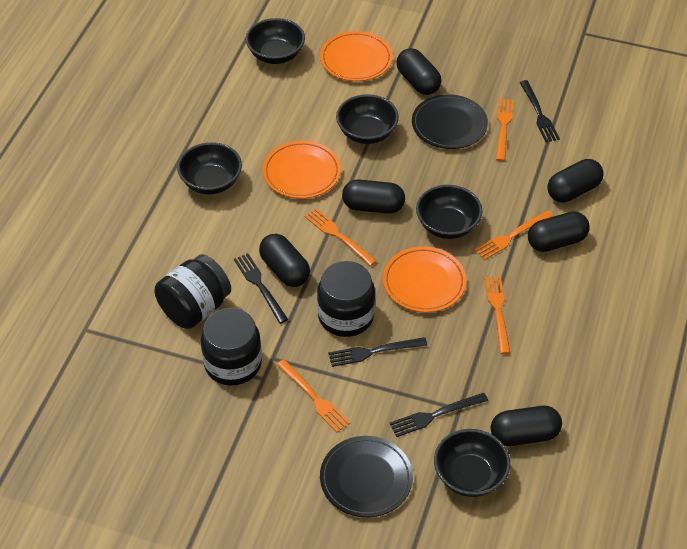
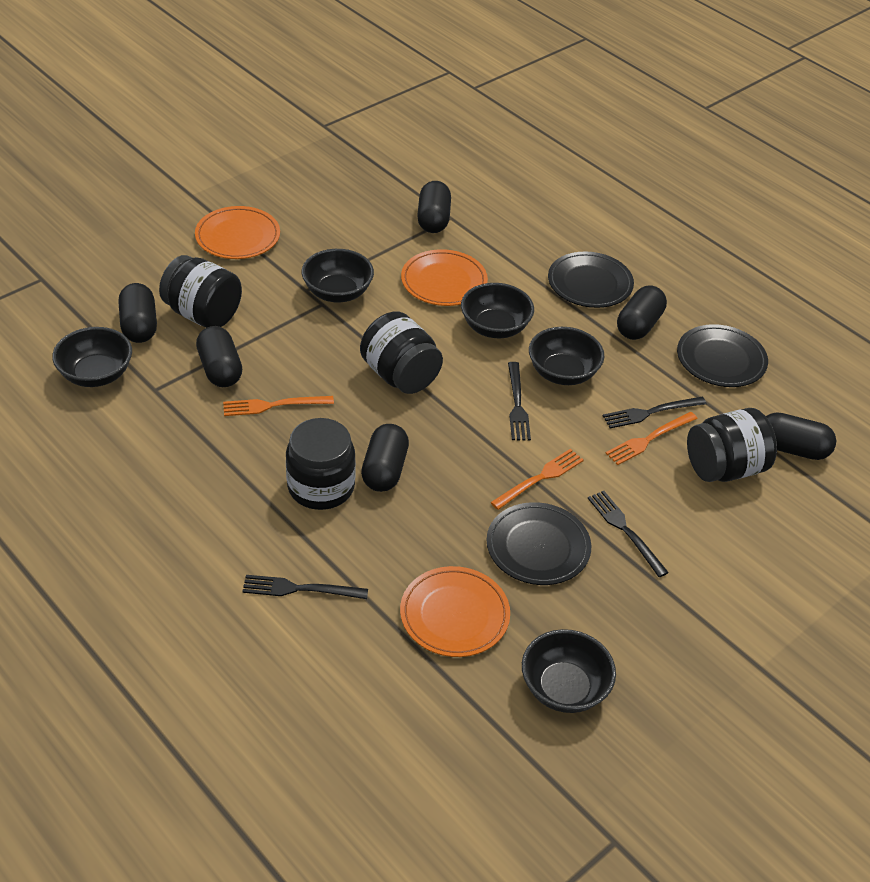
black jar: [155,254,231,329] [201,308,262,386] [317,261,375,337] = 3 -> [159,255,242,328] [286,418,356,510] [360,311,443,394] [687,408,777,482] = 4
black plate: [320,436,413,517] [412,94,488,149] = 2 -> [487,502,591,585] [548,251,634,308] [677,324,768,387] = 3
orange fork: [276,359,350,433] [305,208,377,266] [474,210,553,260] [485,276,510,354] [496,98,514,161] = 5 -> [223,396,334,416] [490,449,584,510] [605,412,697,465] = 3

